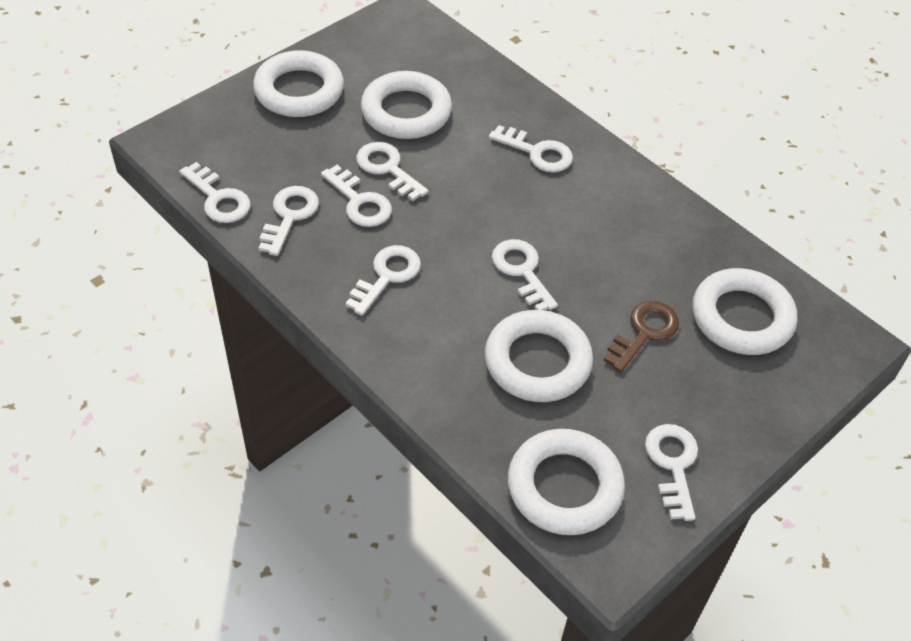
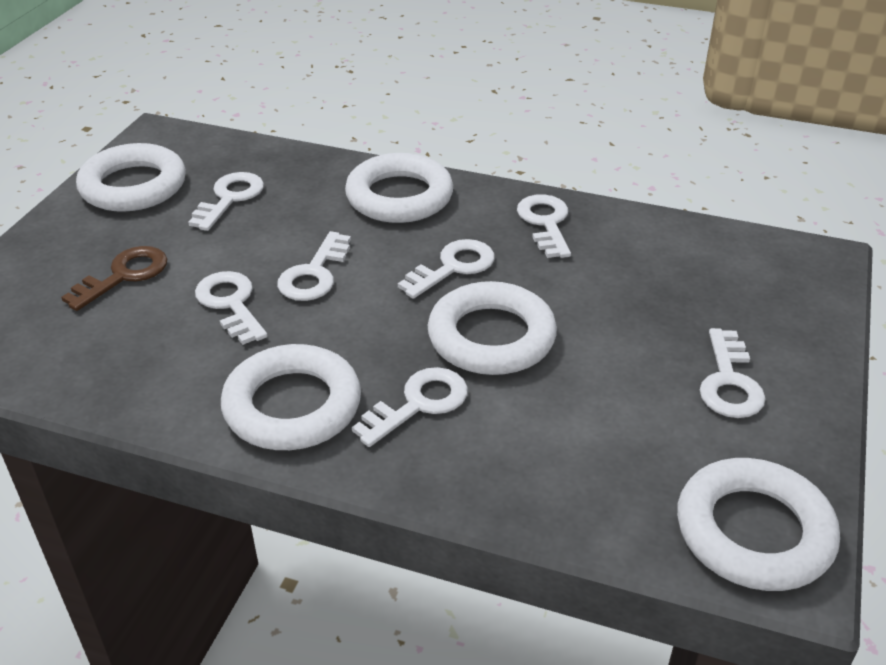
white key: [180,162,250,223] [259,186,319,256] [321,165,392,227] [346,245,421,316] [356,142,429,201] [489,125,573,172] [492,239,558,310] [645,424,698,521] = 8 -> [188,172,264,231] [195,271,268,345] [277,231,351,301] [352,367,468,447] [398,239,495,299] [517,194,571,258] [700,328,766,418] = 7

